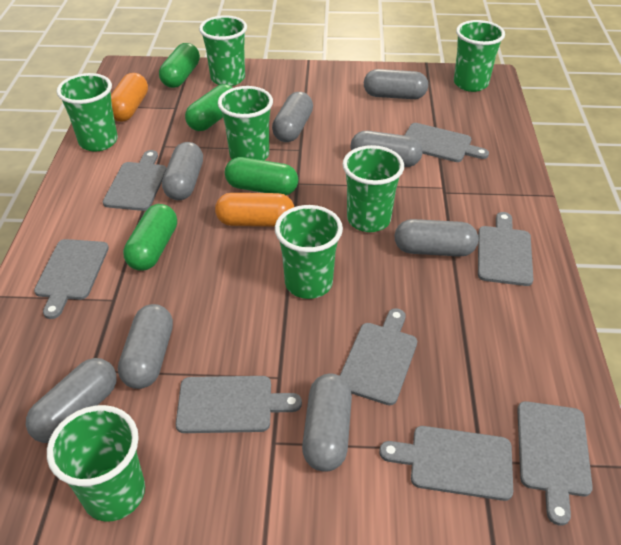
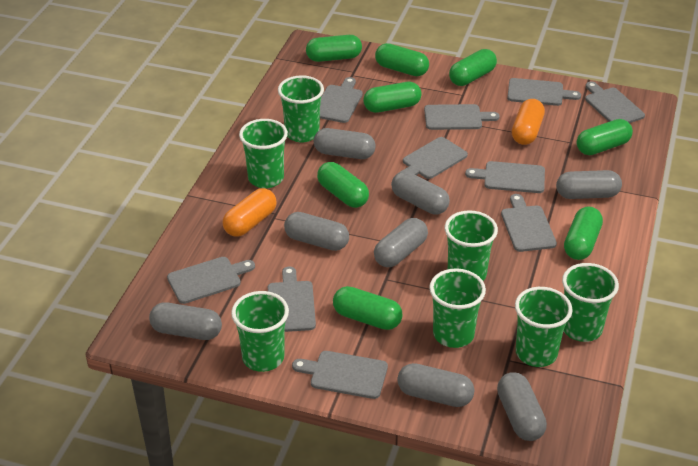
green capsule: [123,204,177,271] [159,43,200,88] [185,84,233,131] [225,157,298,195] = 4 -> [306,35,362,62] [317,162,369,208] [333,286,402,330] [363,82,422,113] [375,43,429,76] [449,49,497,86] [564,206,603,260] [577,119,633,155] = 8
grey cutting board: [34,239,109,319] [103,150,167,211] [176,376,302,433] [340,308,417,405] [379,426,513,501] [404,123,489,162] [478,212,533,286] [517,401,593,526] = 8 -> [167,257,255,304] [268,267,316,332] [292,351,388,399] [320,77,363,123] [400,137,468,179] [424,104,500,130] [465,161,545,193] [501,194,557,252] [507,78,581,106] [585,81,645,123] = 10

